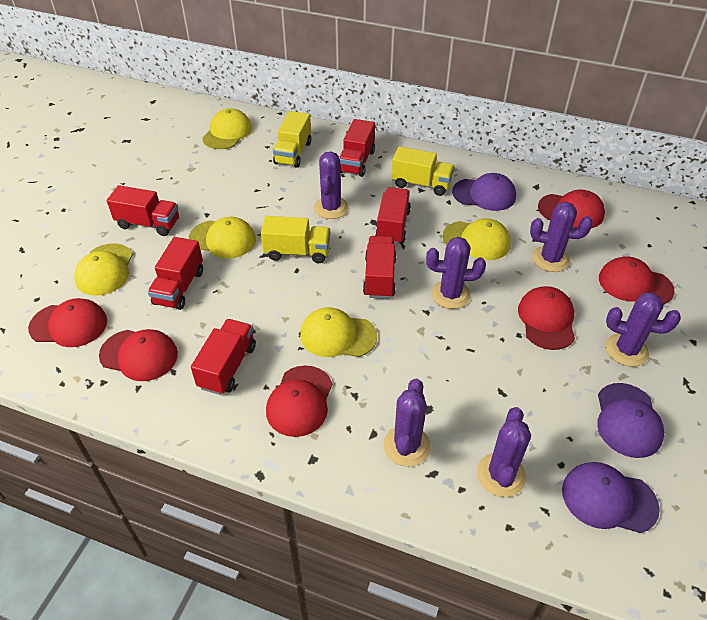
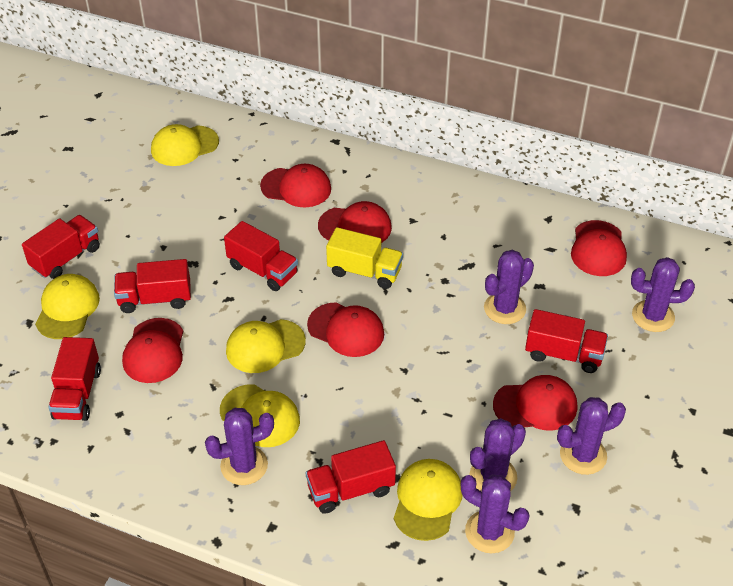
purple cap: [452,173,516,211] [562,462,660,533] [597,383,664,458] = 3 -> none = 0
yellow truck: [261,216,330,263] [273,111,312,168] [391,146,455,196] = 3 -> [326,227,403,289] = 1

